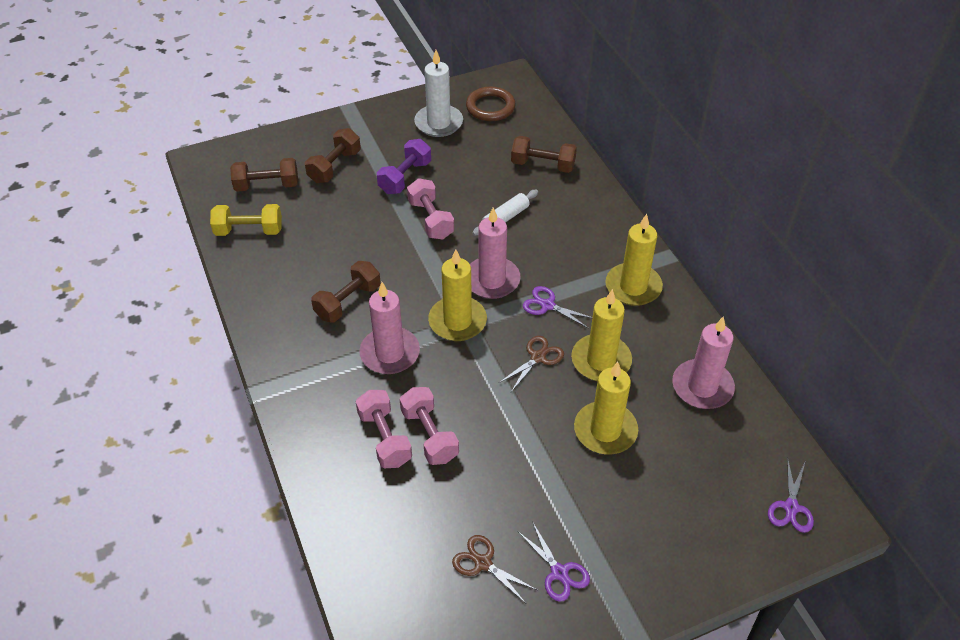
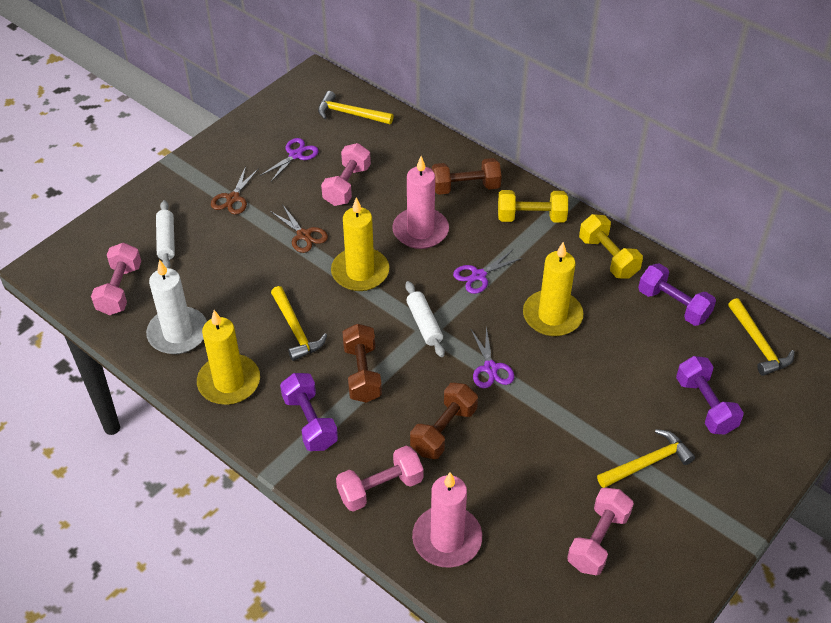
brown dumbbell: [230,158,298,192] [305,128,361,183] [311,261,381,322] [511,136,577,173] = 4 -> [342,324,382,403] [410,383,478,459] [432,158,502,195] = 3
brown ring: [466,86,516,121] = 1 -> none = 0
pink candle: [359,282,420,374] [470,207,521,299] [672,316,735,409] = 3 -> [392,156,449,249] [412,472,482,567] = 2
pink dumbbell: [355,390,412,468] [400,387,459,465] [407,178,454,239] = 3 -> [91,242,141,315] [321,143,371,206] [336,446,424,512] [567,488,634,575] = 4
purple dumbbell: [377,139,431,194] = 1 -> [280,373,338,451] [638,263,716,326] [676,356,744,434] = 3
white rolling pin: [472,190,538,236] = 1 -> [156,200,175,268] [405,281,445,357] = 2
yellow candle: [428,249,487,341] [571,289,632,381] [574,362,638,454] [605,214,663,306] = 4 -> [197,310,260,405] [331,197,389,291] [523,242,583,336] = 3
yellow dumbbell: [210,204,282,236] = 1 -> [498,190,568,223] [579,214,643,279] = 2
yellow hammer: none = 0 -> [271,286,327,361] [318,91,393,124] [597,429,695,488] [728,298,795,376] = 4

